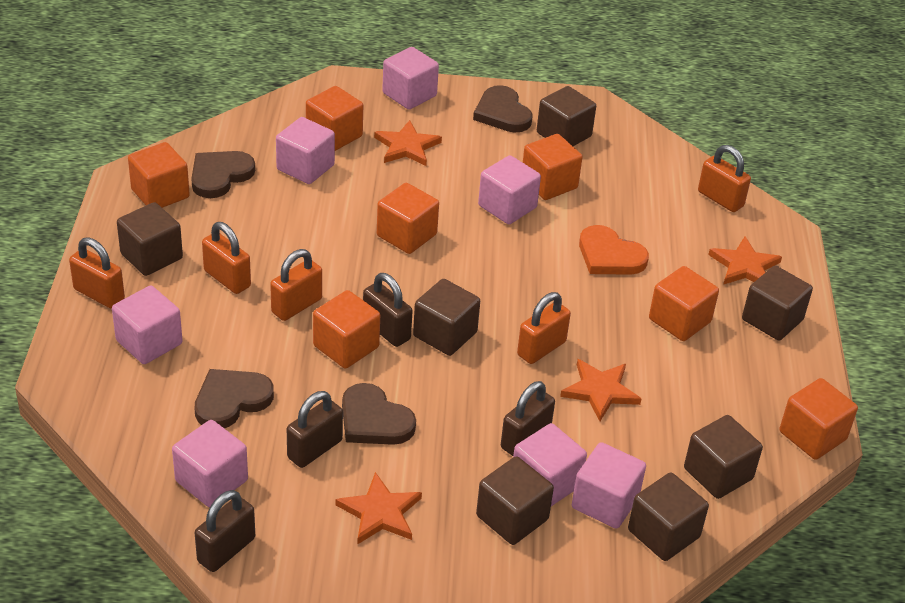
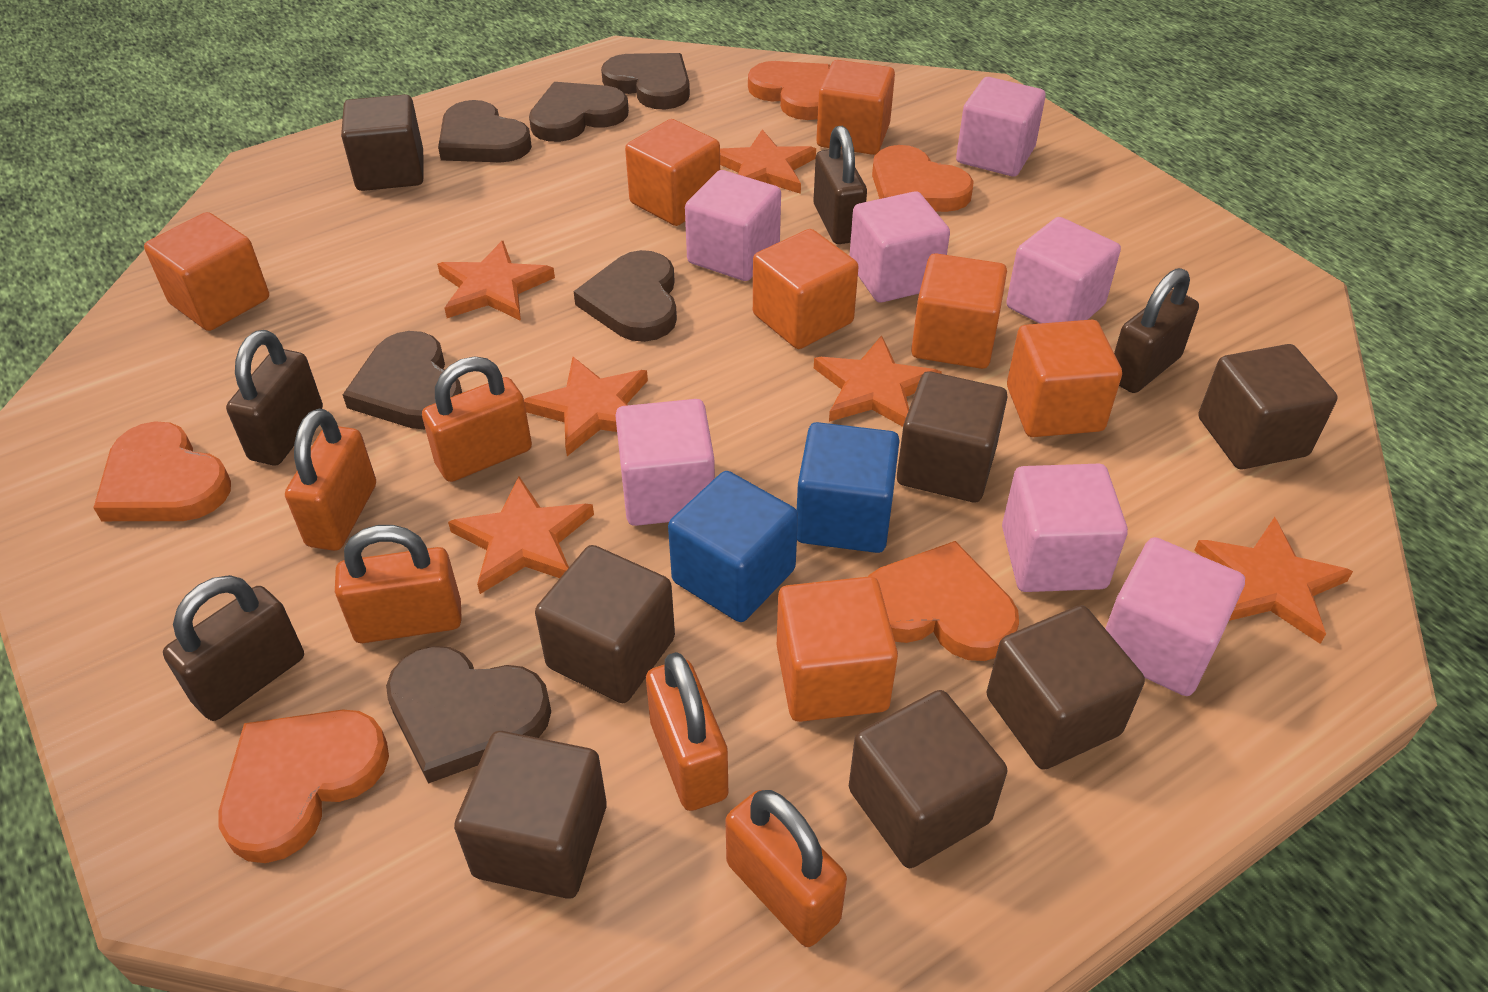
blue cube: none = 0 -> [668,471,798,622] [797,422,900,553] = 2
brown heart: [191,151,255,198] [194,369,274,428] [342,383,416,445] [473,85,533,133] = 4 -> [343,331,462,429] [386,646,551,784] [438,100,532,162] [529,82,629,142] [574,250,677,342] [601,53,690,109] = 6
orange heart: [579,225,649,275] = 1 -> [93,422,231,521] [218,710,389,863] [748,61,830,120] [868,541,1019,661] [872,145,974,212] = 5
orange star: [336,472,422,545] [374,120,442,166] [560,359,641,421] [708,237,782,285] = 4 -> [437,241,555,321] [448,476,594,594] [524,357,648,456] [720,130,816,194] [814,335,942,427] [1194,517,1353,644] = 6

